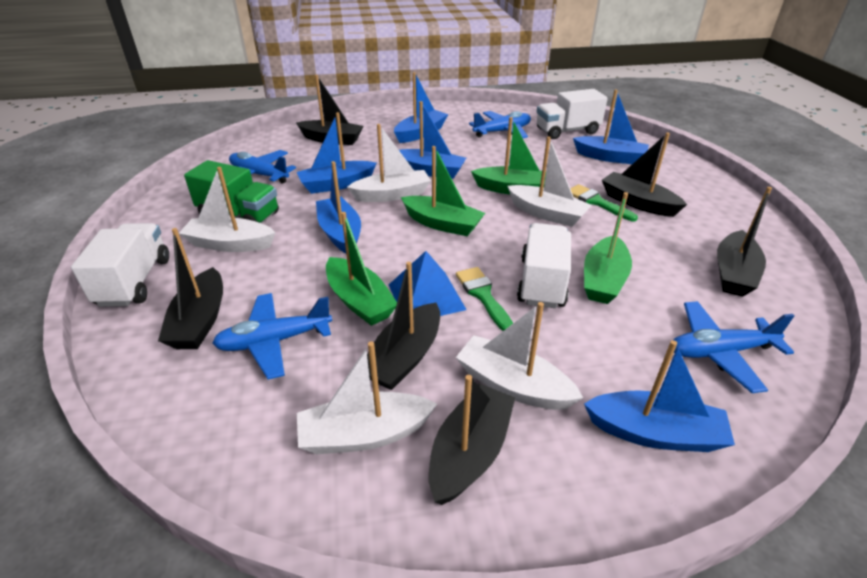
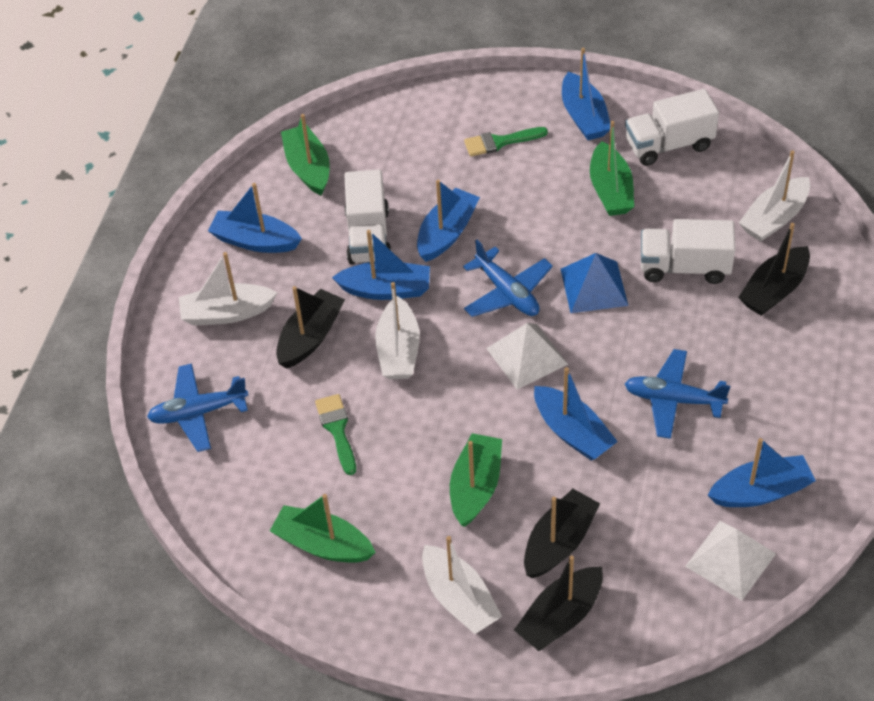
black boat: [158,228,223,349] [296,75,363,145] [367,262,440,390] [429,375,516,505] [602,133,687,217] [717,187,772,297] = 6 -> [276,286,345,369] [514,555,603,651] [524,489,600,578] [738,223,810,316] = 4
blue plane: [212,293,332,380] [229,150,296,184] [469,111,531,138] [673,301,794,393] = 4 -> [147,363,248,452] [463,240,553,317] [625,349,730,439] = 3
green truck: [184,160,279,223] = 1 -> none = 0
white boat: [179,167,276,252] [297,341,437,454] [347,124,431,202] [456,302,583,410] [508,137,592,227] = 5 -> [179,252,277,326] [375,282,420,379] [422,536,502,634] [739,150,810,242] = 4
white pyramid: none = 0 -> [486,323,568,389] [685,521,776,601] = 2

